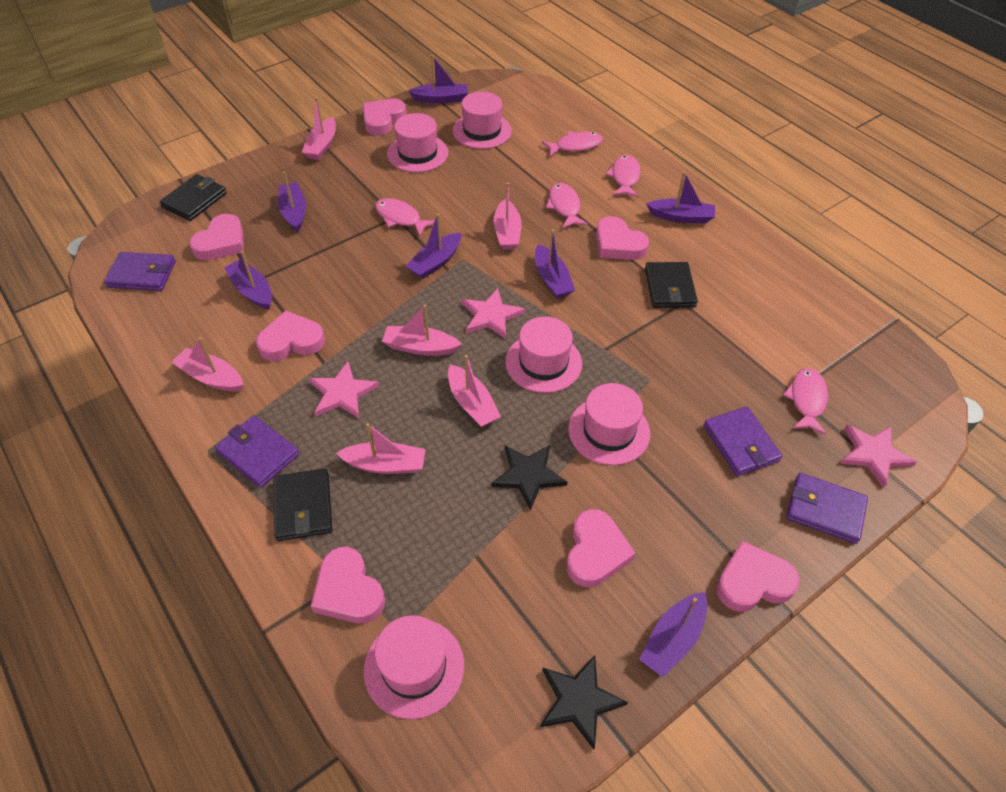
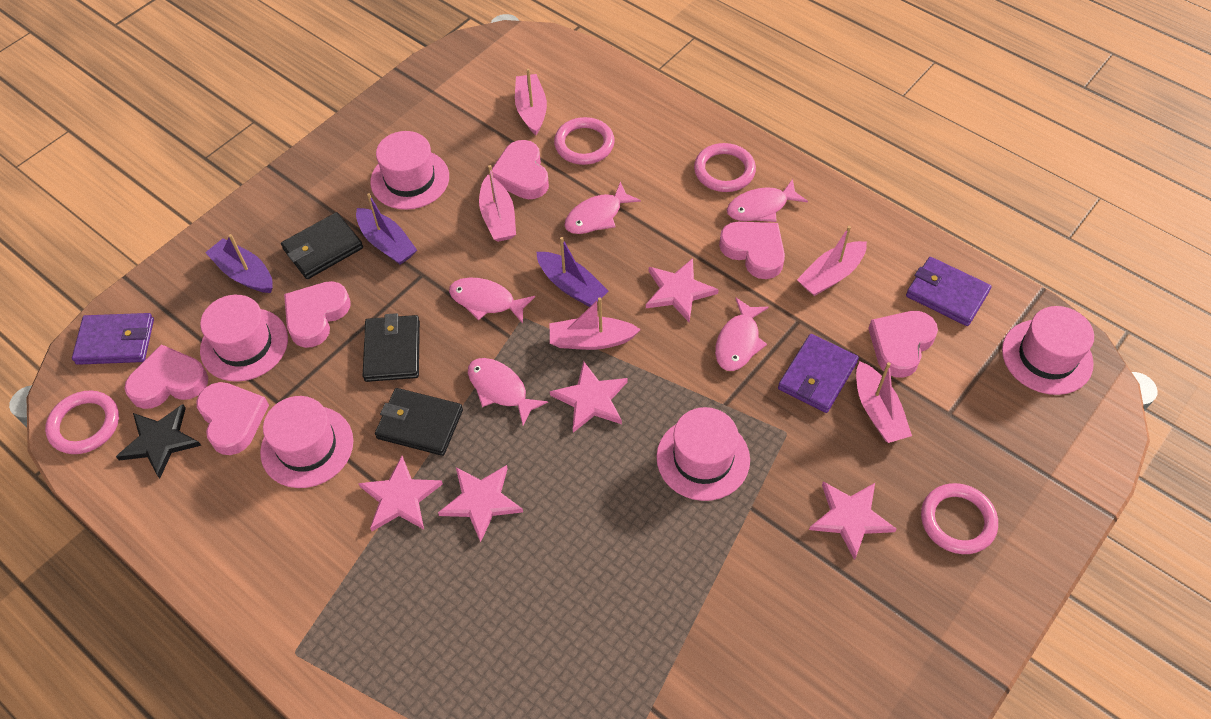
black star: [491,445,567,511] [540,655,628,750] = 2 -> [116,404,201,478] = 1
pink boat: [171,337,243,392] [302,97,336,160] [336,423,426,474] [382,305,462,356] [448,355,501,427] [494,183,521,250] = 6 -> [479,165,516,242] [515,68,547,135] [550,297,641,350] [797,226,867,296] [856,361,912,443] = 5
pink heart: [189,214,244,260] [256,311,325,361] [311,547,385,623] [363,99,406,135] [566,509,636,587] [596,216,649,260] [716,541,800,612] = 7 -> [124,344,208,409] [196,382,269,455] [284,281,350,348] [489,140,549,199] [719,222,785,279] [868,311,938,378] = 6
pink ring: none = 0 -> [45,390,119,454] [554,117,615,165] [694,143,756,192] [921,483,998,554] = 4
pink star: [309,361,379,418] [462,288,525,339] [840,424,917,488] = 3 -> [358,456,443,531] [438,465,523,542] [550,361,628,433] [646,258,719,322] [809,481,896,560] = 5
purple boat: [224,251,272,310] [278,172,306,232] [406,214,461,279] [408,55,468,104] [535,229,575,298] [639,592,707,677] [646,172,715,224] = 7 -> [205,234,273,293] [356,193,417,265] [536,237,609,307] = 3
purple wallet: [104,252,176,291] [215,415,299,488] [703,407,782,476] [786,473,868,544] = 4 -> [72,313,154,365] [778,334,859,413] [906,257,991,326] = 3

